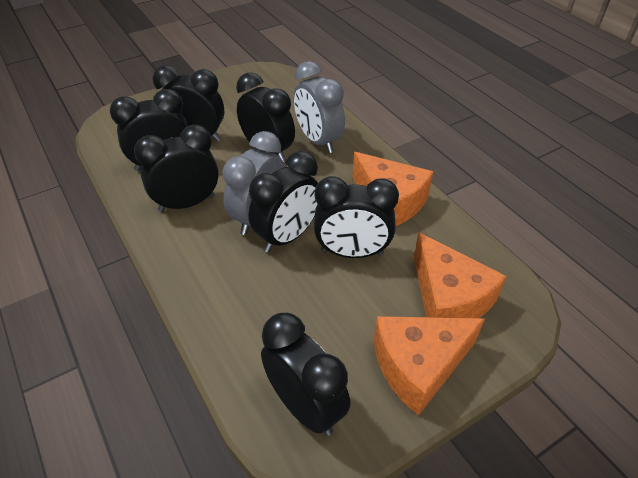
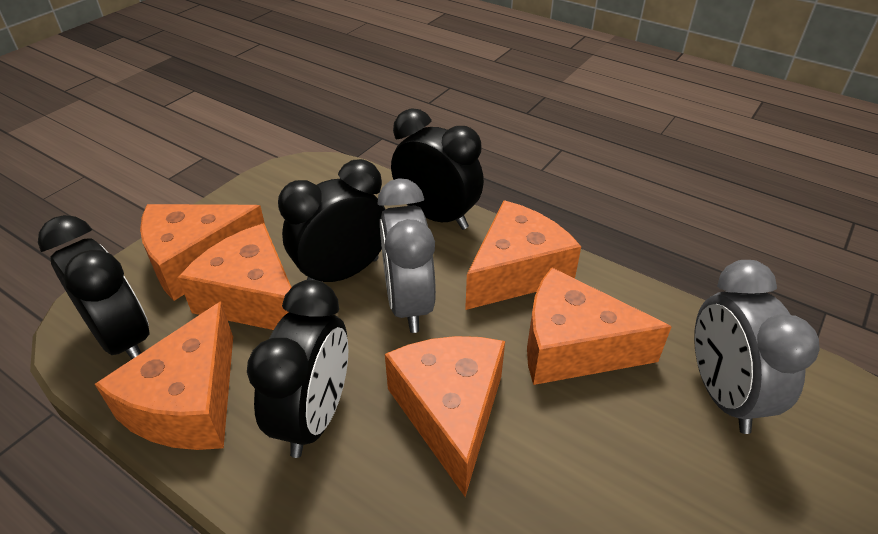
black clock: [110,89,187,171] [134,125,219,212] [152,65,224,142] [236,72,295,162] [249,151,318,252] [261,313,350,436] [314,176,399,258] = 7 -> [38,215,150,359] [247,280,348,458] [278,159,386,282] [391,108,484,230] = 4
orange cheese: [352,152,433,226] [374,316,485,416] [413,232,507,318] = 3 -> [95,301,233,450] [140,204,265,301] [178,223,292,330] [385,336,505,497] [465,200,581,310] [527,267,672,385] = 6

